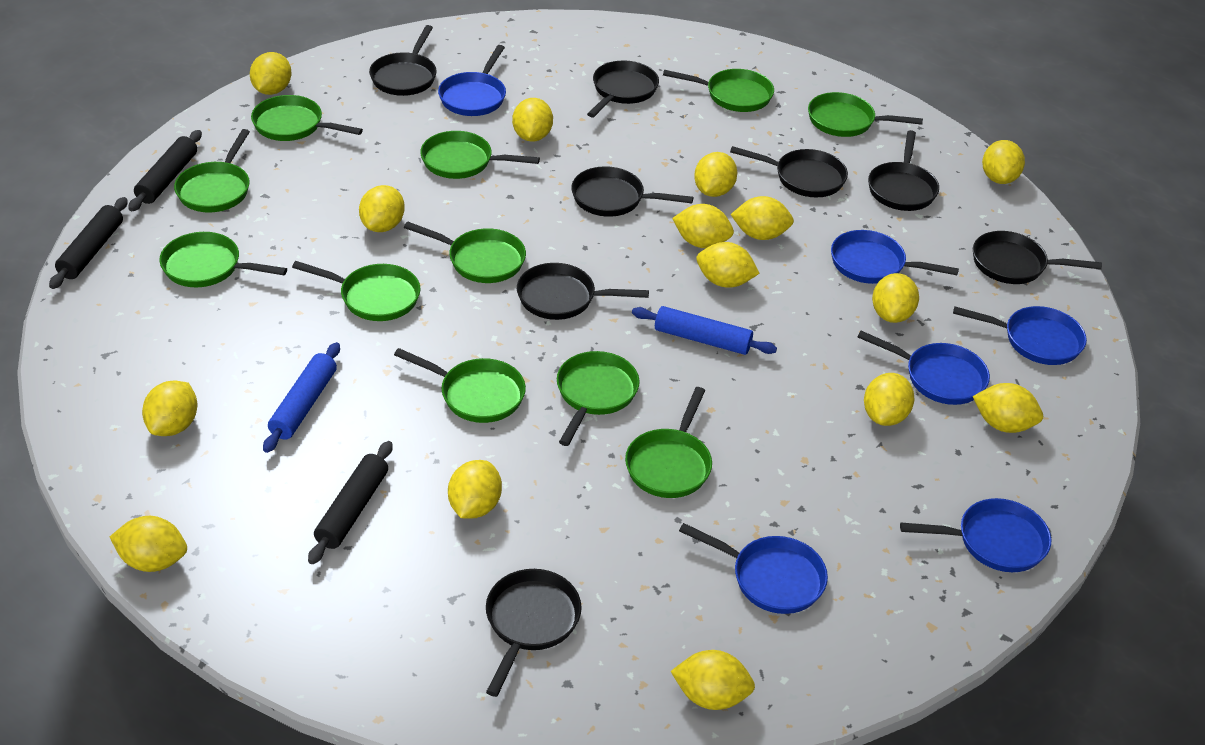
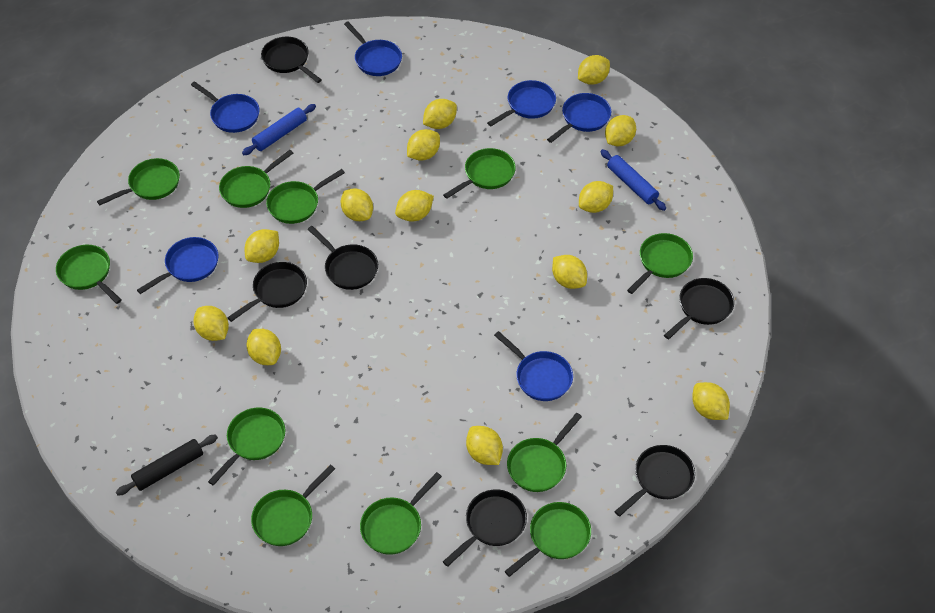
black pan: [369,25,437,96] [486,569,582,697] [517,263,649,320] [571,166,693,217] [587,60,659,118] [730,146,848,197] [868,130,939,211] [973,231,1102,284] = 8 -> [227,262,307,322] [261,37,322,83] [307,226,378,290] [443,489,527,567] [614,445,695,517] [664,278,734,340] = 6
black rolling pin: [49,197,128,289] [128,130,202,211] [308,441,393,564] = 3 -> [116,434,218,496] = 1
yellow lemon: [110,516,187,572] [142,381,198,436] [250,52,291,95] [359,185,405,232] [448,460,502,519] [512,98,553,142] [671,650,755,710] [672,204,734,248] [694,152,737,197] [696,242,760,288] [730,196,794,240] [864,373,914,426] [872,273,919,323] [973,383,1043,433] [982,140,1025,184] = 15 -> [193,306,229,341] [245,229,279,263] [247,329,281,365] [341,188,373,221] [395,190,434,222] [407,129,440,161] [423,99,457,129] [466,426,503,465] [552,255,587,289] [578,55,610,85] [579,181,613,213] [605,115,636,146] [692,382,730,420] = 13

